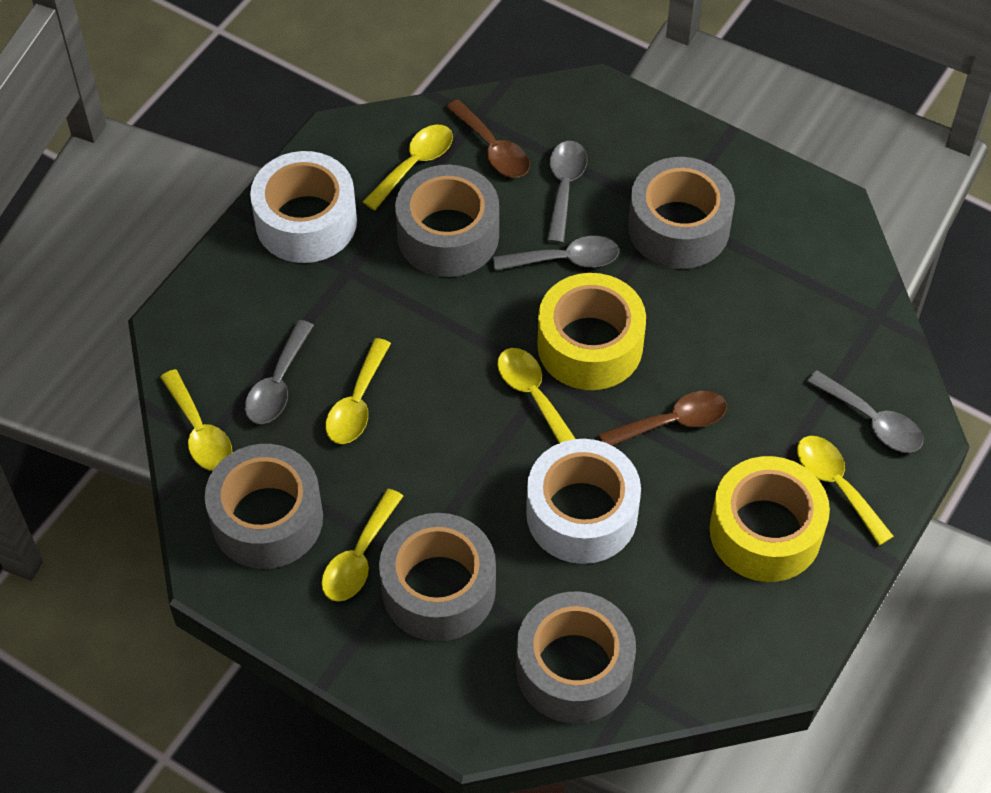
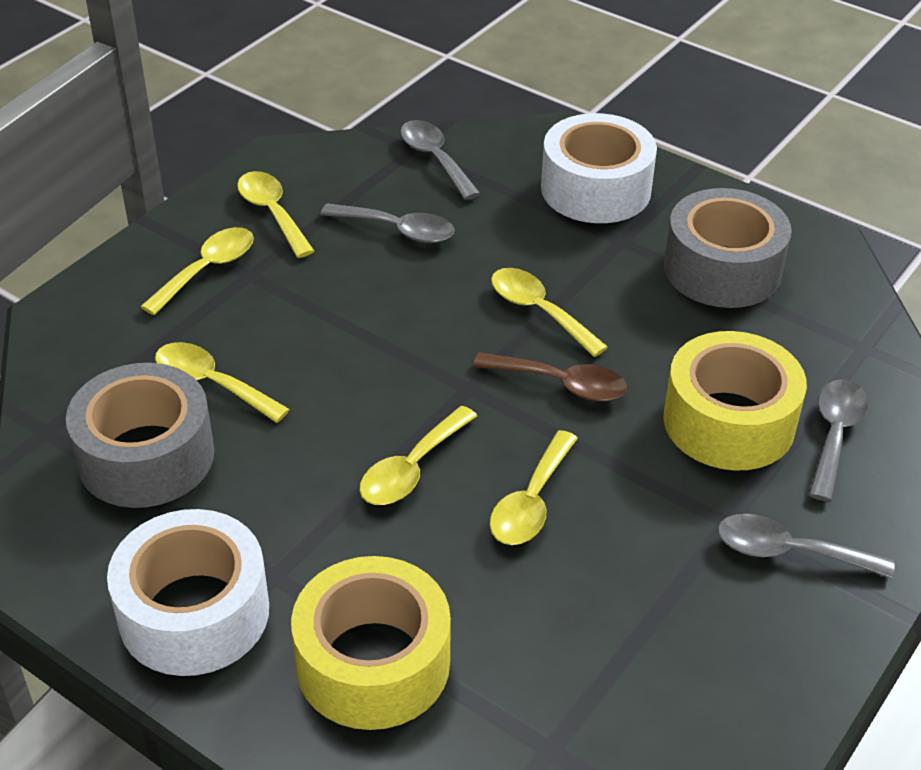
brown spoon: [446,100,530,178] [599,391,727,446] = 2 -> [473,352,627,401] = 1
grey tape: [205,444,323,569] [379,513,496,641] [395,165,499,277] [516,592,636,724] [628,157,735,269] = 5 -> [66,363,214,508] [664,188,792,308] = 2

